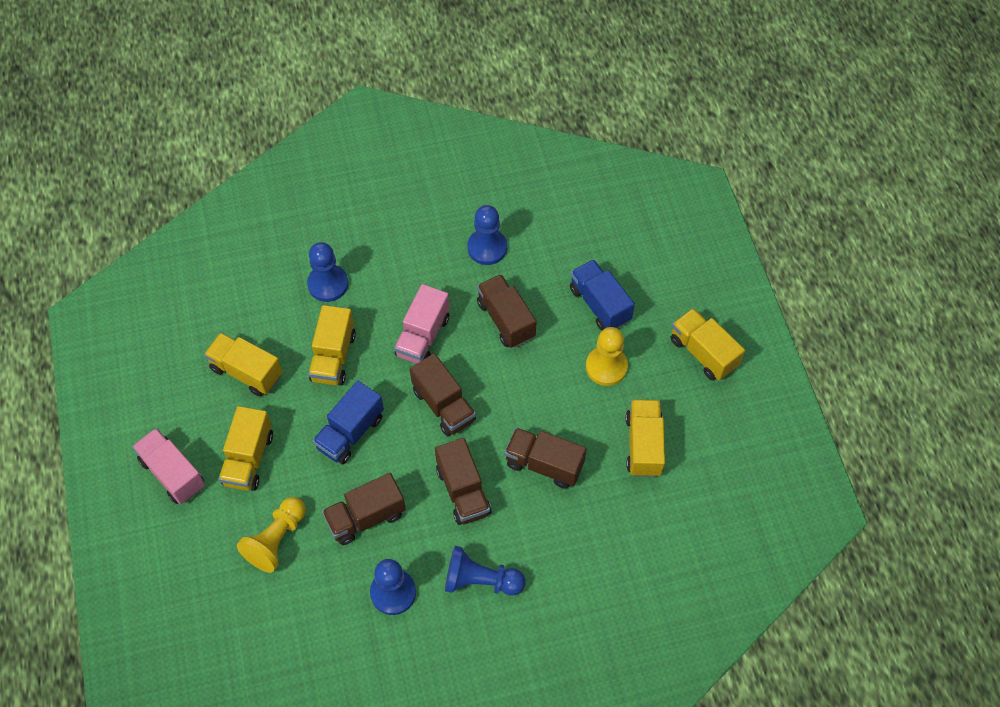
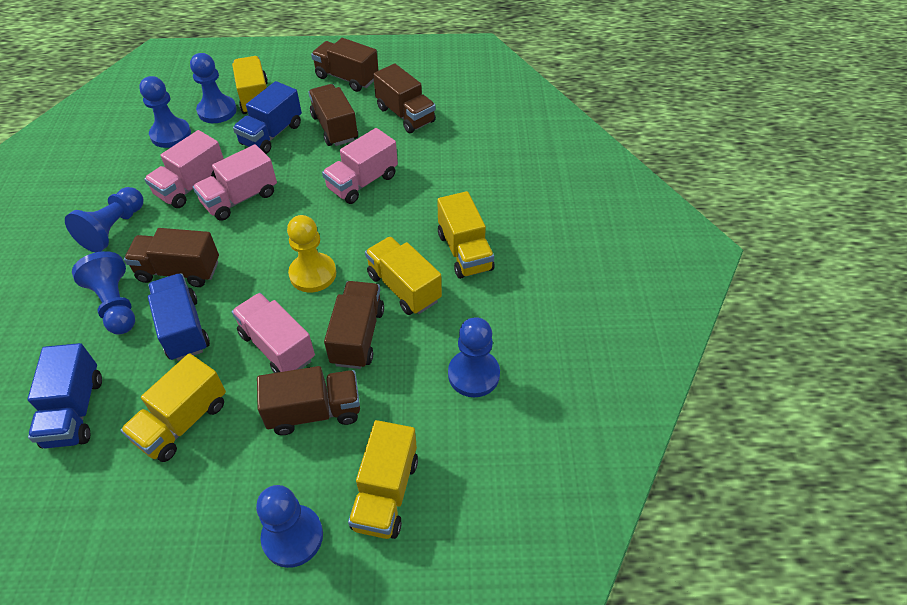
blue pawn: [307,242,348,302] [370,559,416,615] [445,546,526,596] [467,205,507,265] = 4 -> [65,187,143,252] [72,251,135,334] [139,76,191,148] [190,53,237,123] [256,485,323,568] [448,317,500,397] = 6
blue truck: [313,381,384,464] [570,259,635,331] = 2 -> [28,343,102,449] [148,273,210,361] [233,81,302,154] = 3
brown truck: [322,473,406,545] [410,353,476,436] [435,438,491,525] [477,274,537,348] [505,428,587,489] = 5 -> [124,228,219,287] [257,366,360,435] [308,84,358,146] [311,38,379,92] [324,281,384,369] [373,64,436,133] = 6
pink truck: [132,428,205,504] [394,284,450,364] = 2 -> [144,130,224,208] [193,144,277,221] [231,293,315,373] [322,128,398,204] = 4
yellow pawn: [237,497,306,573] [586,327,628,386] = 2 -> [287,215,336,292] = 1

